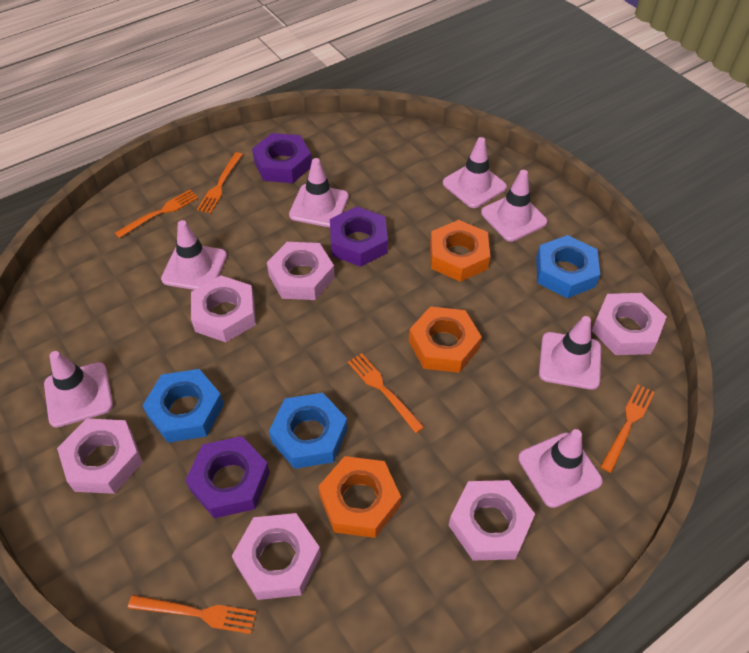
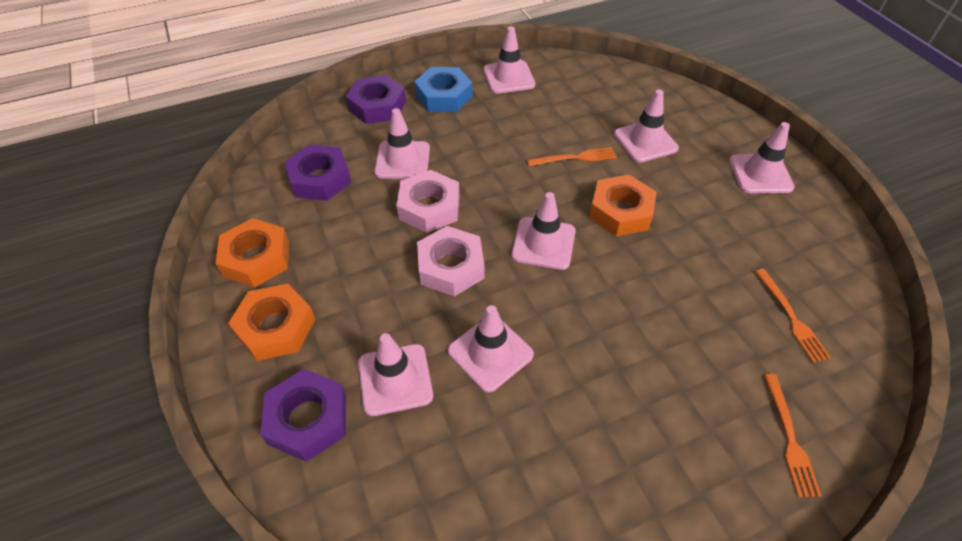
blue nut: [142,369,224,443] [269,393,348,469] [536,235,600,298] = 3 -> [414,67,472,112] = 1
orange fork: [115,190,198,238] [128,595,256,634] [197,152,243,213] [348,353,424,433] [601,384,655,473] = 5 -> [527,147,617,166] [755,269,831,363] [764,374,821,497] = 3
pink nut: [57,419,143,494] [191,275,256,342] [232,513,321,600] [267,242,335,300] [449,480,535,561] [592,293,667,355] = 6 -> [396,170,459,233] [417,226,485,297] = 2

